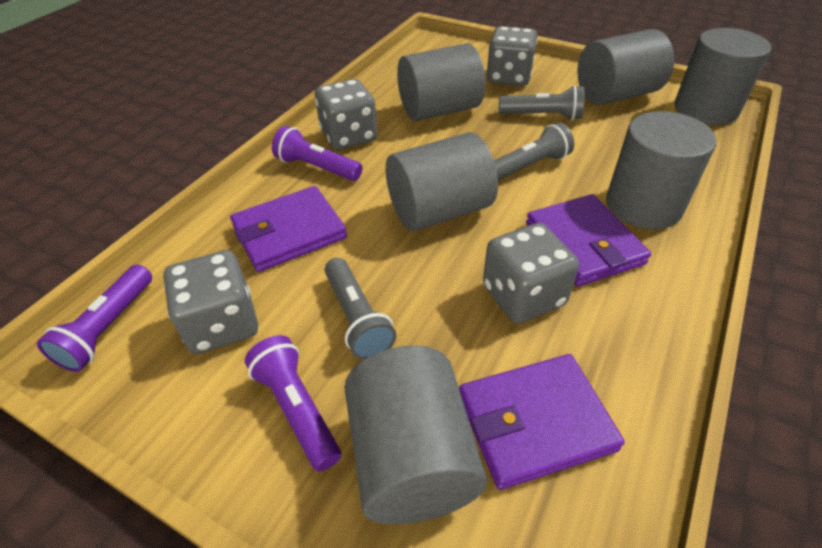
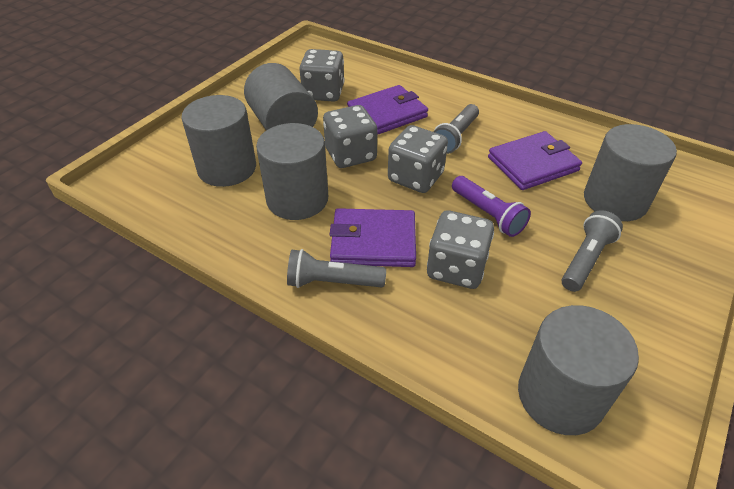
grey cylinder: [344,345,487,524] [386,132,498,231] [397,43,485,121] [577,29,674,105] [606,111,716,229] [675,28,771,125] = 6 -> [181,95,256,187] [244,63,318,131] [256,123,328,220] [518,305,639,435] [584,124,677,221] = 5
purple flashlight: [37,265,152,372] [245,335,341,472] [272,126,363,181] = 3 -> [452,176,531,237] = 1

